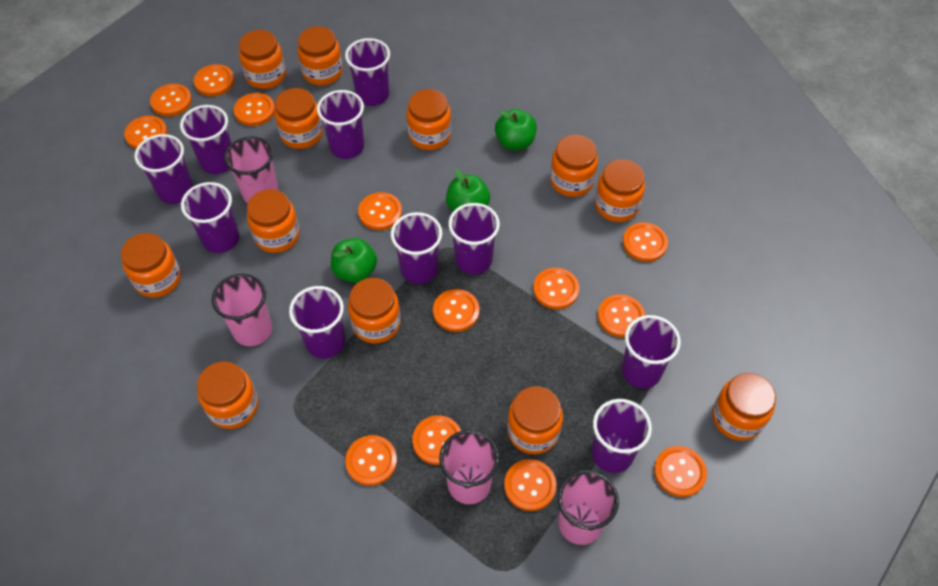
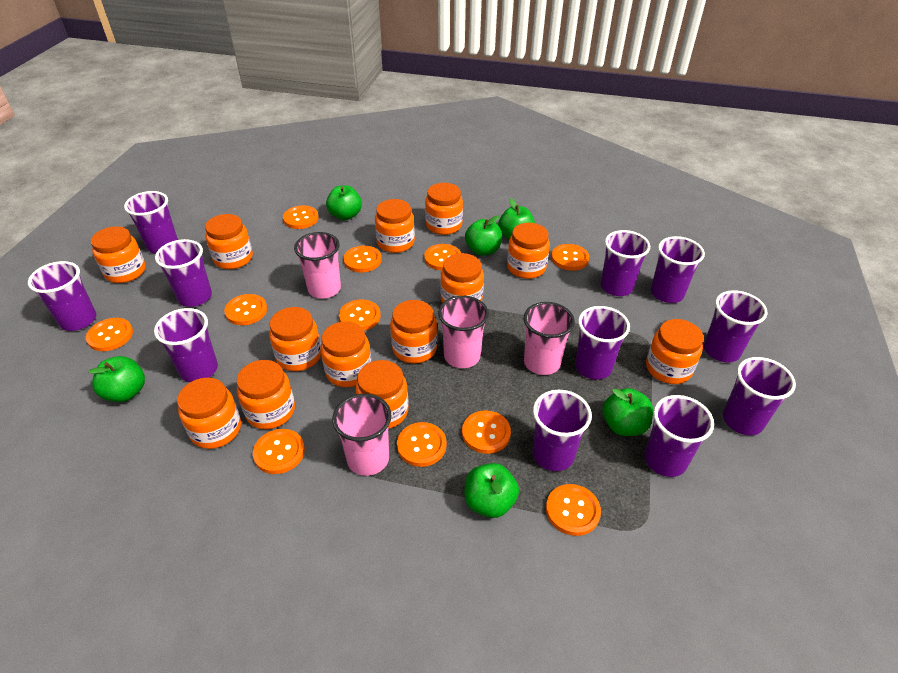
green apple: [331,238,377,283] [446,169,490,211] [495,109,537,150] = 3 -> [88,356,145,402] [326,185,362,220] [465,216,502,256] [465,463,519,518] [498,199,535,239] [602,388,653,436] = 6
orange button: [124,116,167,149] [150,84,192,117] [194,64,234,96] [234,93,275,126] [345,435,397,486] [358,192,402,230] [412,416,461,465] [433,289,479,332] [504,459,556,511] [533,268,579,309] [598,294,645,337] [623,222,668,262] [654,446,707,497] = 13 -> [86,318,133,351] [224,294,267,325] [253,429,305,474] [283,205,319,229] [339,299,381,331] [343,246,381,272] [397,422,447,467] [424,244,461,270] [462,411,511,454] [546,484,601,536] [551,244,589,271] = 11
orange jar: [121,233,181,298] [197,361,259,429] [239,30,286,89] [247,189,300,253] [274,88,323,149] [297,26,343,85] [348,278,401,343] [407,89,451,150] [507,386,563,454] [550,135,598,197] [595,159,645,222] [712,373,776,441] = 12 -> [91,226,146,283] [177,378,241,449] [205,214,253,269] [237,360,295,429] [269,307,321,371] [321,321,372,387] [355,360,408,429] [375,199,415,253] [390,300,438,364] [425,183,463,235] [440,253,484,303] [507,223,550,279] [646,319,704,384] = 13
purple cup: [134,134,194,204] [180,105,232,174] [181,182,239,253] [289,286,345,359] [317,90,364,159] [345,38,390,106] [391,212,442,284] [448,203,500,274] [591,399,652,473] [621,315,681,388] = 10 -> [28,261,96,331] [124,191,178,253] [154,308,218,382] [155,239,212,307] [533,390,592,471] [575,306,630,380] [600,230,650,296] [644,395,714,477] [651,236,705,303] [704,290,767,363] [723,357,796,435] = 11

